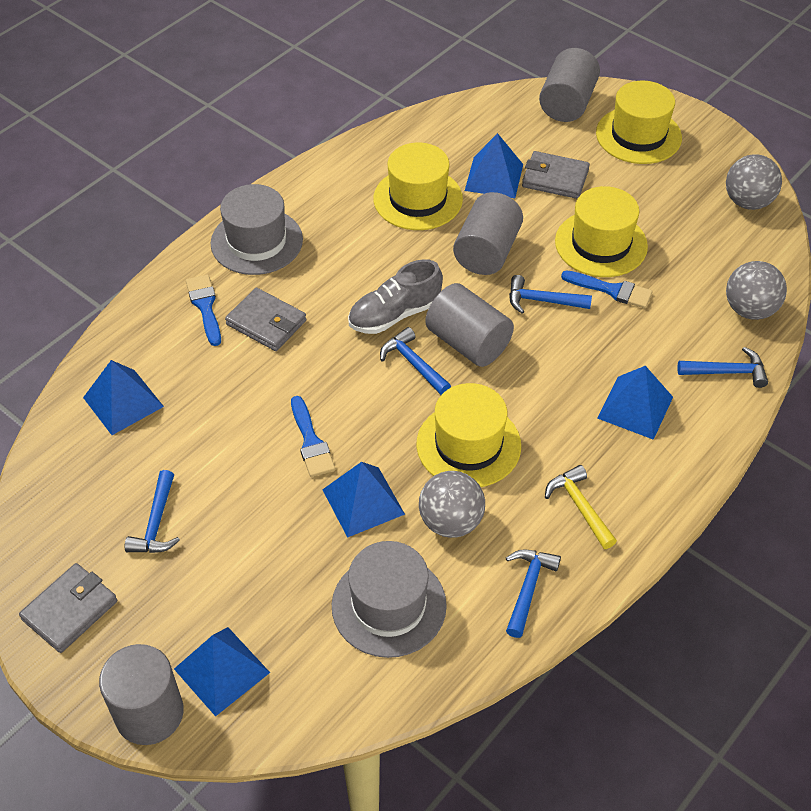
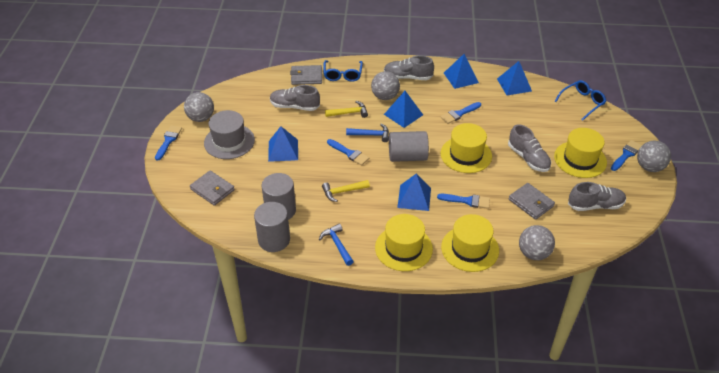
blue brush: [186,275,221,346] [291,396,335,477] [561,270,653,308] = 3 -> [155,125,182,161] [327,139,369,165] [437,194,490,209] [441,102,481,124] [611,140,642,171] = 5
blue glasses: none = 0 -> [324,60,363,82] [554,80,606,120] = 2
blue hammer: [125,470,180,553] [380,327,451,395] [506,549,561,638] [509,275,592,314] [677,347,768,388] = 5 -> [319,224,354,266] [346,124,389,142] = 2
grey ball: [419,471,485,538] [726,154,782,210] [726,261,787,320] = 3 -> [184,92,214,122] [371,71,400,100] [519,225,555,260] [637,141,671,172] = 4
grey cylinder: [99,644,184,745] [425,283,514,367] [453,192,523,275] [539,48,600,122] = 4 -> [254,202,290,252] [261,173,296,220] [389,131,429,162] = 3
grey hat: [210,184,303,275] [332,541,447,658] = 2 -> [204,110,255,159] = 1
grey shoe: [348,259,443,334] = 1 -> [270,85,320,111] [384,56,434,80] [508,124,551,172] [568,182,626,211] = 4
yellow hammer: [545,465,617,549] = 1 -> [322,180,370,202] [325,101,368,118] = 2

